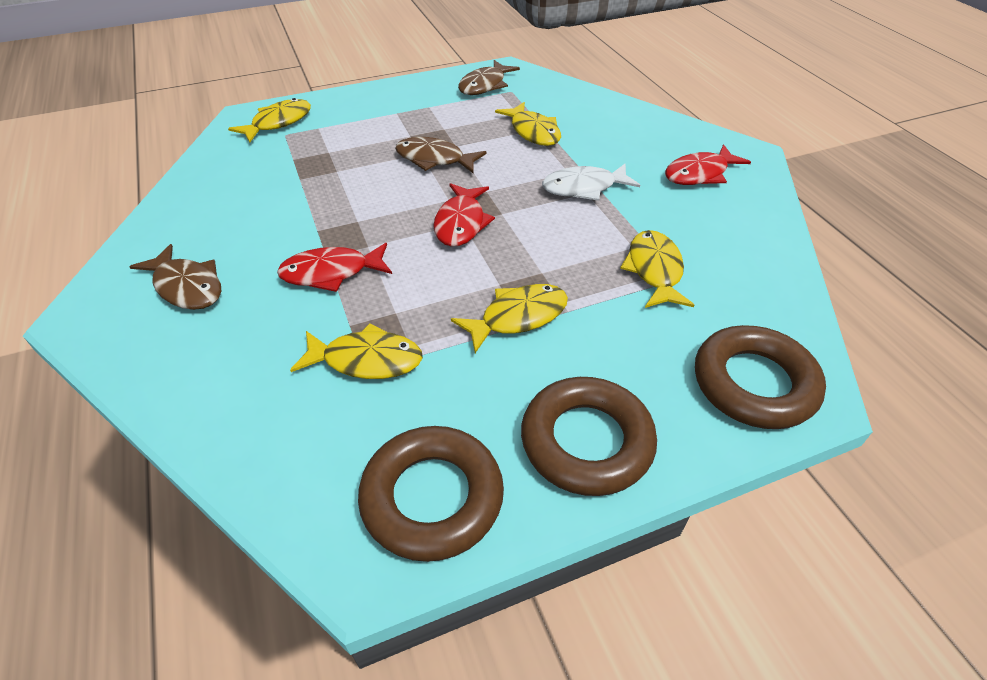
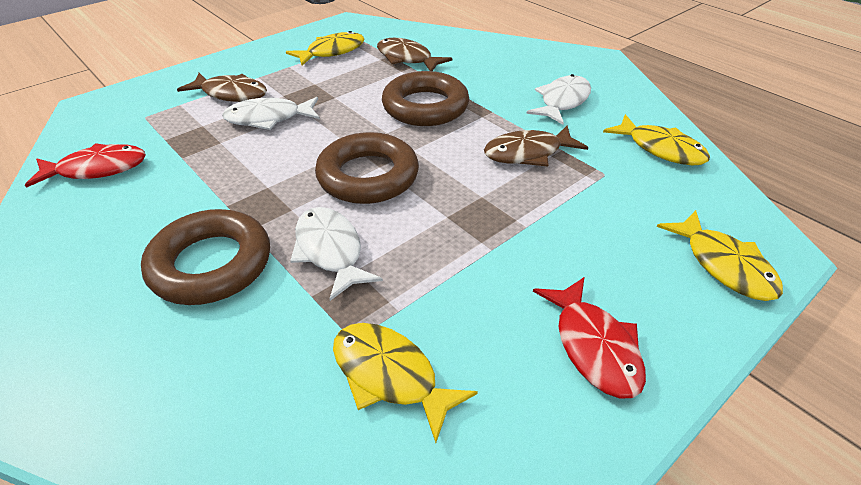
red fish: [277,243,392,292] [433,183,495,247] [665,144,751,185] = 3 -> [25,143,146,188] [533,277,646,398] = 2
white fish: [542,164,640,201] = 1 -> [222,97,320,130] [290,207,383,301] [526,74,591,125] = 3
yellow fish: [228,98,311,142] [290,323,423,379] [451,284,568,353] [495,102,561,146] [620,230,694,308] = 5 -> [286,31,365,66] [333,323,478,443] [603,114,710,166] [657,210,783,301] = 4

